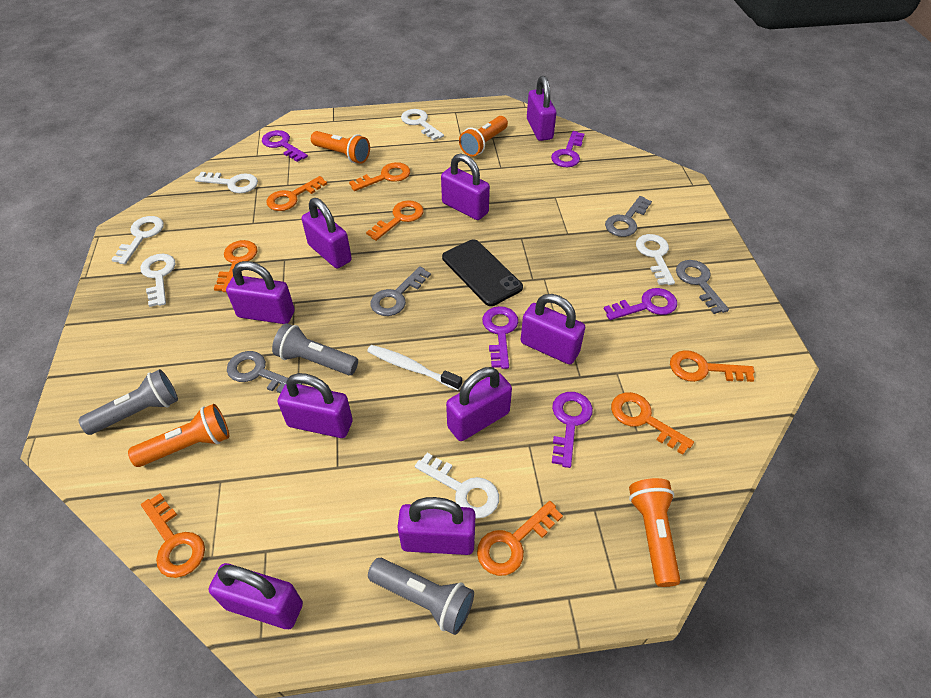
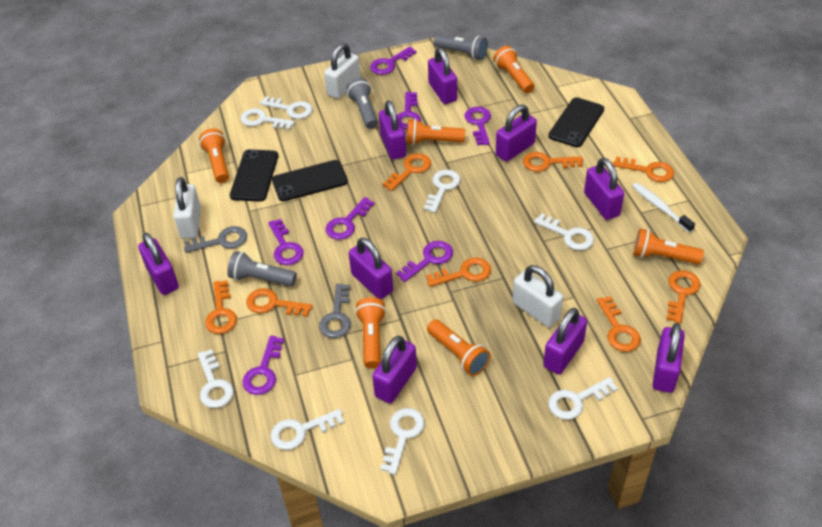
black phone: [442,239,523,306] = 1 -> [230,149,278,202] [272,160,348,201] [548,97,604,147] = 3
grey key: [227,351,302,393] [370,266,431,316] [605,196,652,237] [676,260,729,314] = 4 -> [184,226,247,253] [319,284,351,338] = 2
orange flashlight: [128,404,229,467] [311,131,370,164] [459,116,508,157] [629,478,680,587] = 4 -> [199,129,229,183] [355,297,386,368] [407,119,465,145] [427,319,490,376] [493,46,534,93] [633,228,704,264] = 6
purple key: [262,130,308,162] [482,306,518,369] [551,131,584,167] [552,392,593,468] [604,288,677,320] = 5 -> [242,336,284,395] [268,219,304,265] [325,197,374,240] [370,46,417,75] [396,241,453,282] [397,92,421,129] [464,107,491,145] = 7
white key: [111,216,164,264] [141,254,176,307] [195,172,258,193] [401,109,444,141] [415,453,499,518] [636,234,675,285] = 6 -> [197,349,234,408] [240,108,295,130] [260,96,313,119] [270,409,344,450] [381,408,425,475] [424,170,461,213] [534,214,594,250] [548,377,618,420] = 8
white padlock: none = 0 -> [173,177,201,239] [324,43,361,99] [512,265,563,327] = 3

